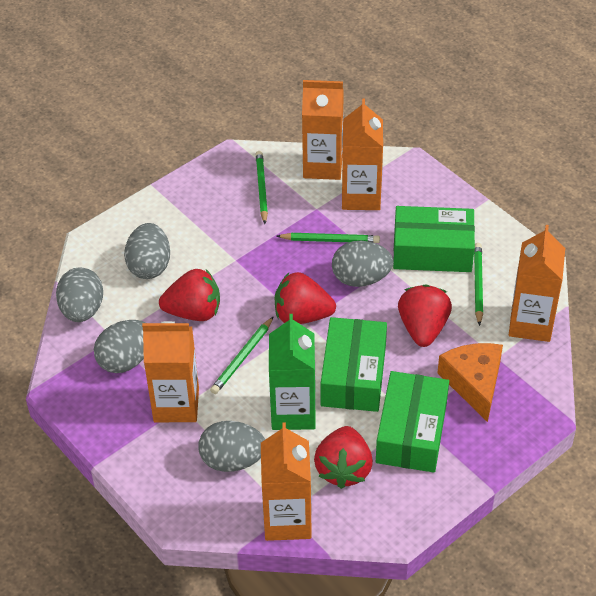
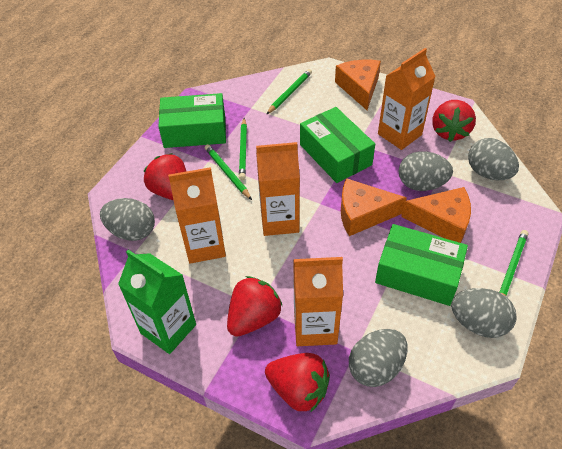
orange carton: [142,321,199,422] [261,422,312,541] [302,80,344,180] [342,98,383,210] [509,225,565,342] = 5 -> [168,167,226,264] [256,142,300,236] [293,257,343,346] [378,48,436,150] = 4
orange cheese: [437,343,503,422] = 1 -> [335,60,381,110] [341,178,407,236] [401,187,471,243] = 3

